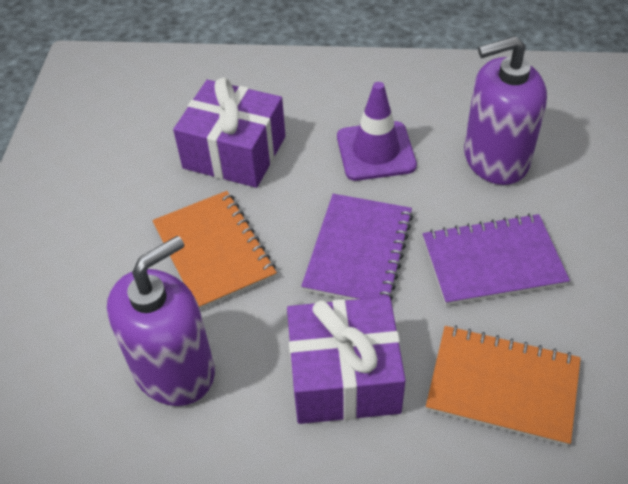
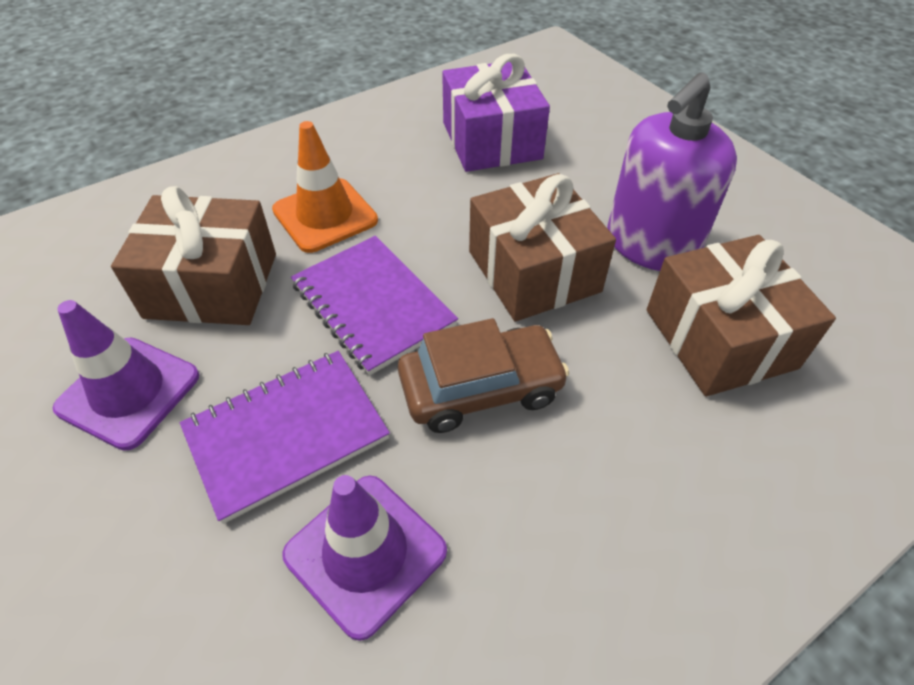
brown car: none = 0 -> [398,318,569,433] = 1
brown gift: none = 0 -> [111,186,276,325] [469,173,616,321] [647,235,836,396] = 3
orange notebook: [152,191,277,310] [426,326,581,446] = 2 -> none = 0
orange traffic cone: none = 0 -> [272,121,378,253] = 1
purple gift: [173,77,285,188] [287,296,406,424] = 2 -> [442,54,550,172] = 1
purple soap dispenser: [107,236,215,406] [464,36,547,185] = 2 -> [607,73,737,271] = 1
purple traffic cone: [337,82,417,181] = 1 -> [53,300,199,451] [282,475,447,641] = 2

